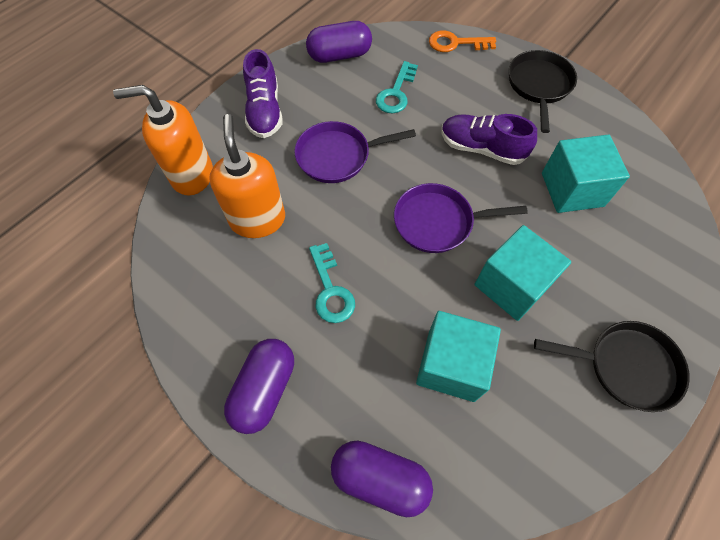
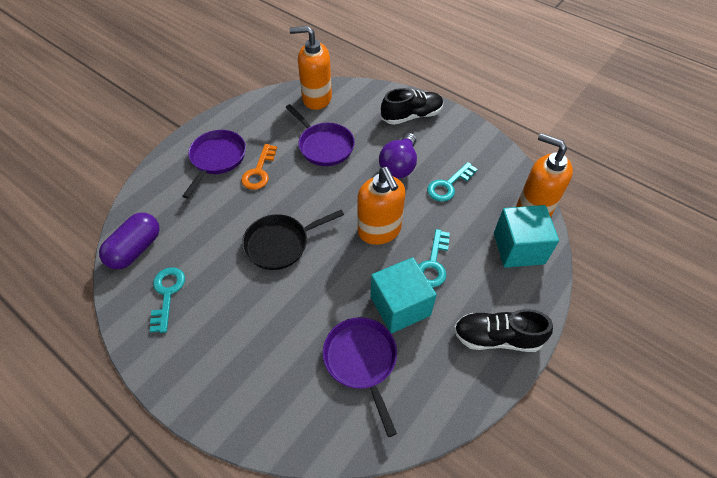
black pan: [509,50,577,133] [534,321,690,412] = 2 -> [242,210,344,270] = 1
black shoe: none = 0 -> [381,88,443,125] [454,309,553,352] = 2
orange soap dispenser: [113,85,213,196] [209,114,285,238] = 2 -> [289,26,332,110] [358,167,405,245] [516,133,573,217] = 3
purple capsule: [224,339,294,434] [306,21,372,63] [331,441,433,518] = 3 -> [99,213,160,269] = 1
purple light bulb: none = 0 -> [379,133,417,179] = 1
purple pan: [294,121,416,183] [394,183,528,253] = 2 -> [182,130,246,199] [286,104,355,166] [323,317,397,437] = 3
purple shoe: [243,49,283,138] [441,114,537,165] = 2 -> none = 0
turquoise cube: [416,311,501,402] [475,225,571,321] [542,135,630,213] = 3 -> [371,257,437,333] [494,205,559,268] = 2
turquoise key: [309,243,355,323] [376,61,418,113] = 2 -> [150,267,185,333] [419,229,450,287] [427,162,478,202] = 3

